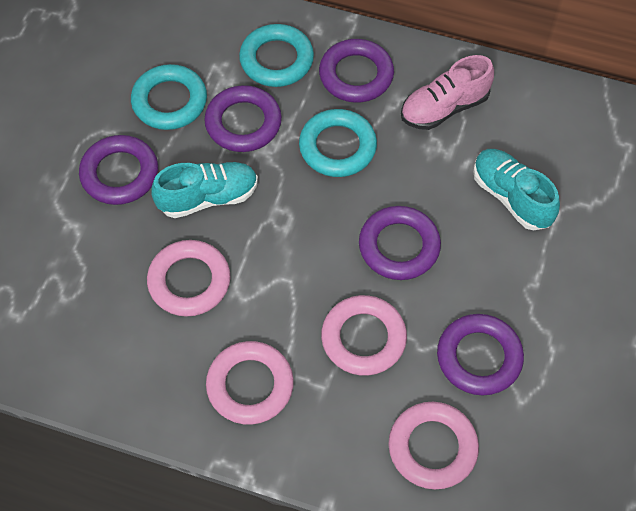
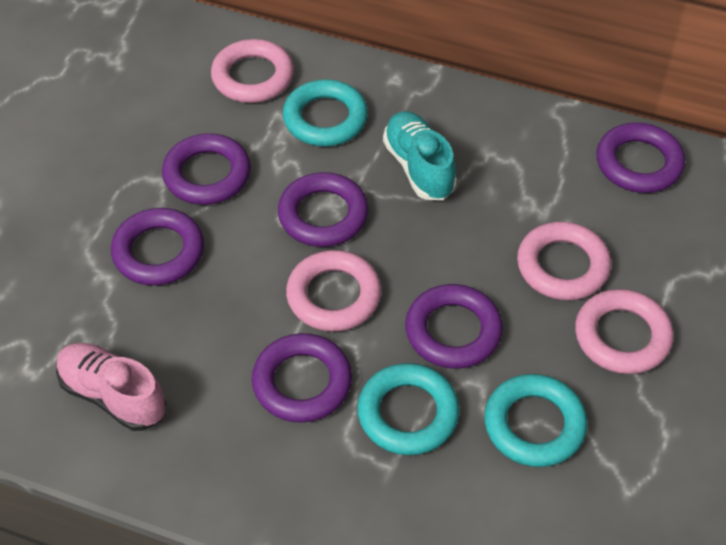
purple ring: [79,135,158,205] [204,85,282,152] [319,39,394,103] [359,206,441,280] [437,314,524,396] = 5 -> [111,208,204,286] [162,133,251,205] [252,333,352,423] [278,172,369,247] [405,284,503,369] [597,122,685,193] = 6
turquoise shoe: [151,162,258,218] [473,149,560,231] = 2 -> [383,111,457,200] = 1

